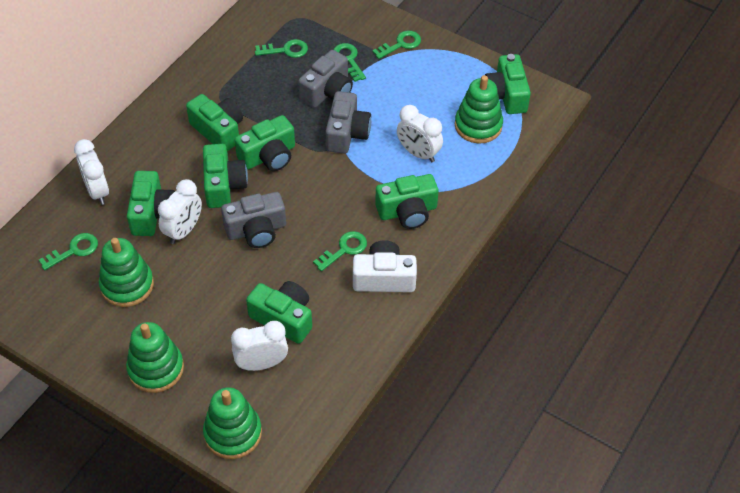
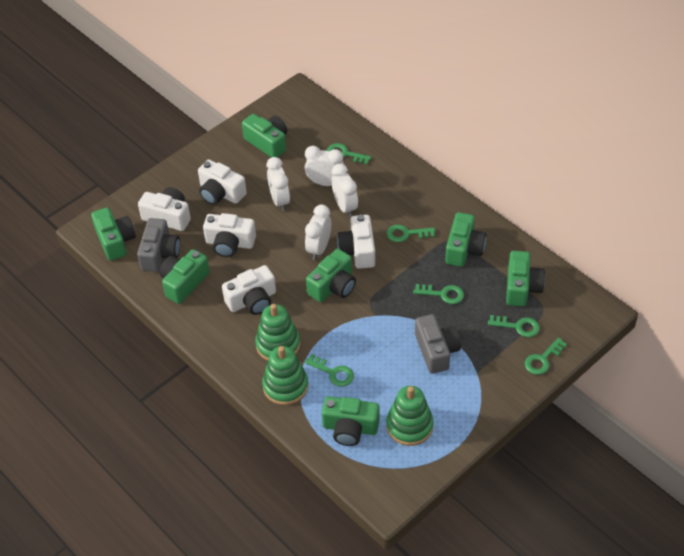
green key: [39,233,98,270] [255,39,308,58] [313,231,367,271] [334,43,366,82] [372,31,421,59] = 5 -> [305,354,354,387] [327,143,371,164] [387,225,435,242] [413,284,464,304] [488,315,540,337] [525,338,567,375] = 6
green stacking toy: [99,238,154,307] [126,322,184,393] [203,387,262,459] [455,75,503,144] = 4 -> [255,304,300,361] [262,346,308,405] [386,386,434,446] = 3
grey camera: [221,192,286,248] [298,50,353,108] [325,91,371,154] = 3 -> [137,218,180,272] [415,314,461,374] = 2
white camera: [353,240,417,292] = 1 -> [138,187,191,231] [198,160,247,205] [203,213,256,257] [222,265,276,315] [337,215,375,269] = 5

